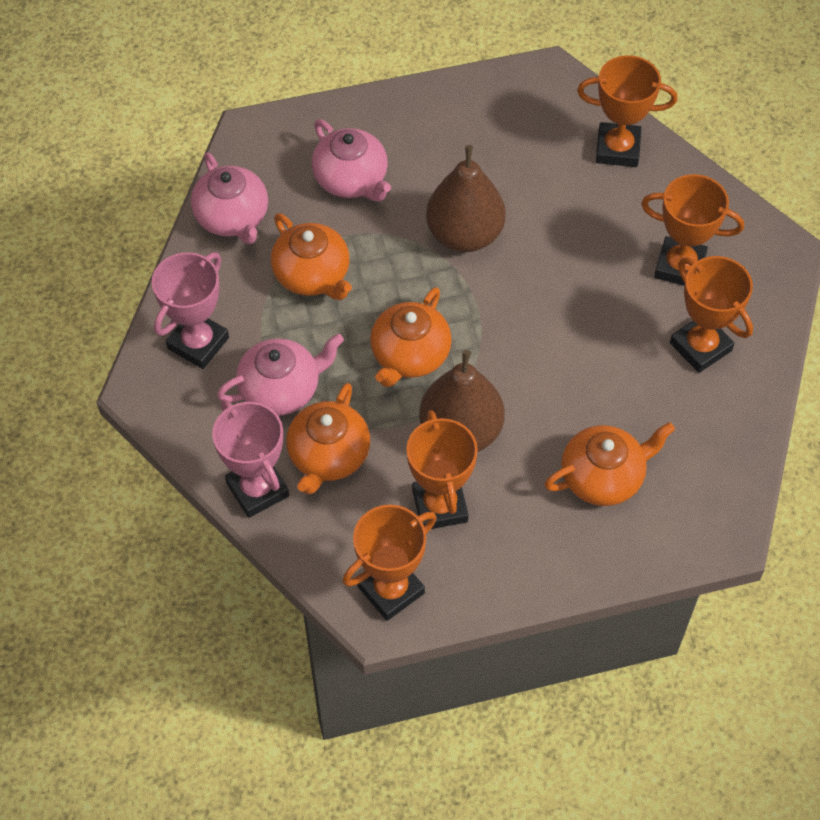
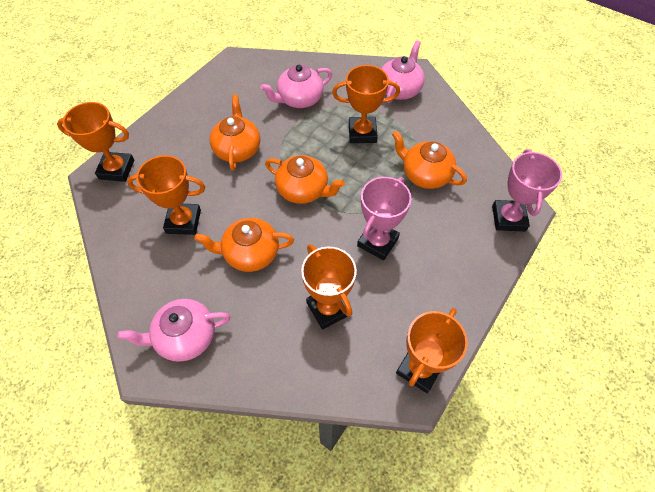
brown pear: [419,350,505,452] [426,145,505,252] = 2 -> none = 0

